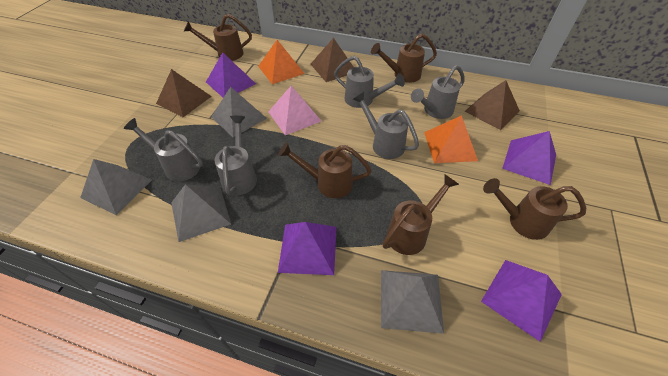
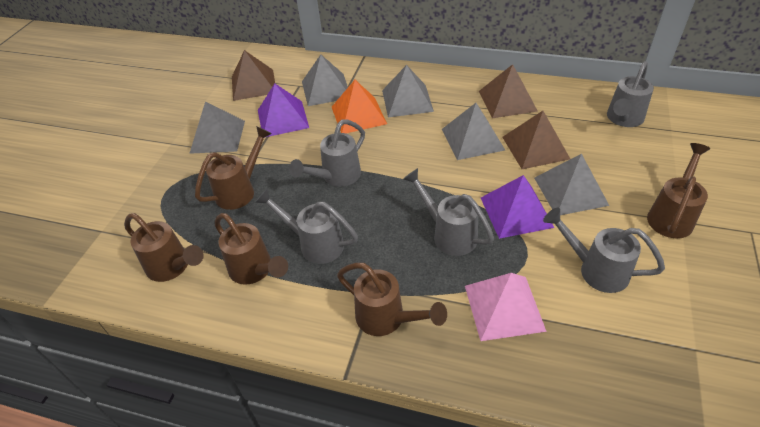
grey pyramid: [80,159,152,215] [171,184,231,242] [211,87,267,137] [381,270,444,334] = 4 -> [189,101,245,154] [302,55,348,106] [382,65,434,117] [442,103,505,160] [534,154,609,215] = 5
orange pyramid: [258,40,305,84] [424,115,478,163] = 2 -> [332,80,387,133] = 1
purple pyramid: [206,52,256,98] [278,222,337,275] [481,260,562,342] [502,131,556,185] = 4 -> [258,83,309,137] [481,175,554,239] = 2

